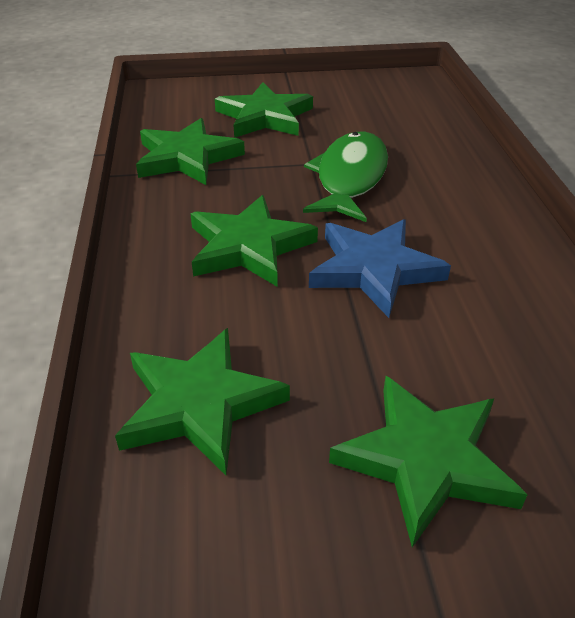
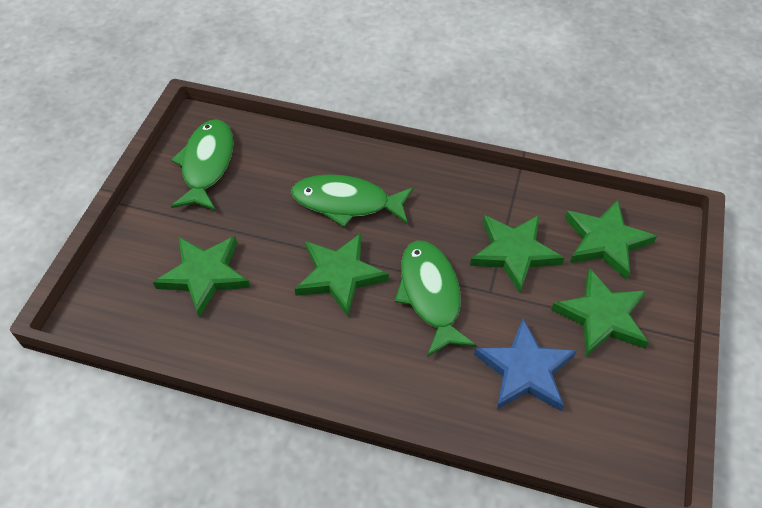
green fish: [303,132,388,222] = 1 -> [171,119,233,211] [291,174,414,227] [395,241,477,357] = 3

